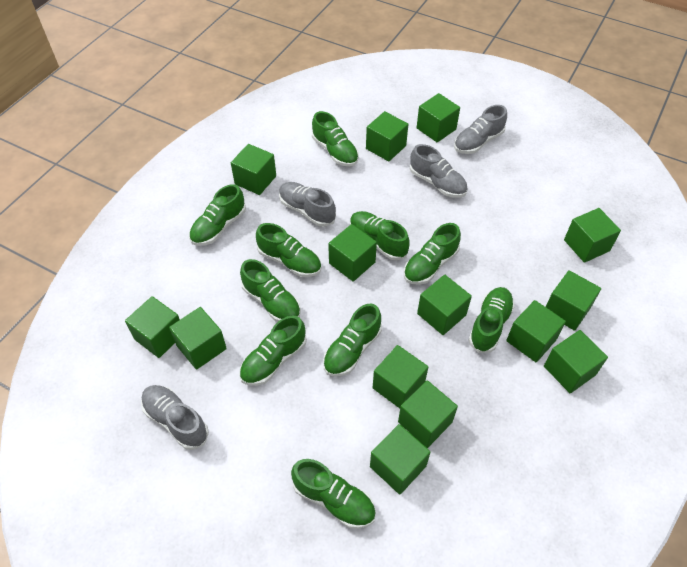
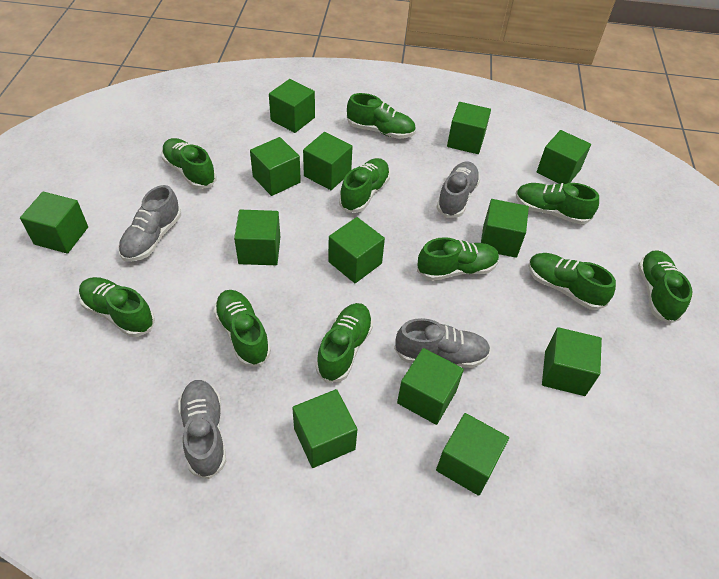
green cube: [125,296,180,358] [169,307,227,370] [231,144,276,195] [328,224,377,282] [366,111,408,162] [370,424,431,495] [373,345,428,408] [398,380,458,448] [417,93,460,142] [417,275,472,335] [506,300,566,362] [544,330,608,393] [546,270,601,331] [564,208,621,263] = 14 -> [20,191,88,254] [234,210,280,265] [250,137,301,196] [269,79,315,133] [292,389,358,468] [303,132,353,190] [328,217,385,283] [397,348,464,425] [436,413,509,496] [447,102,491,154] [481,199,529,258] [537,130,591,184] [542,327,602,396] = 13

